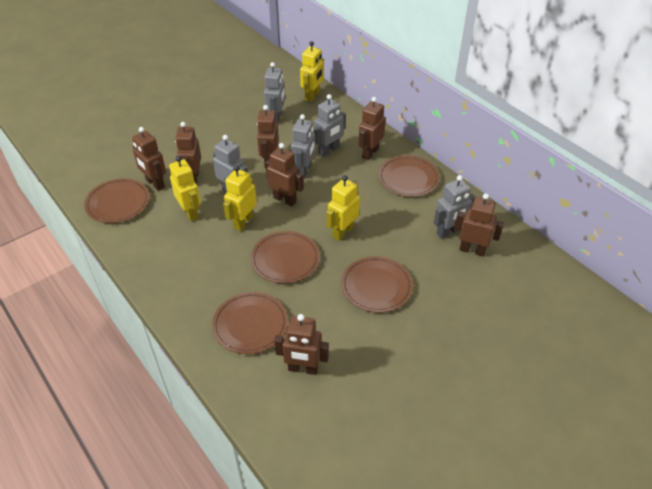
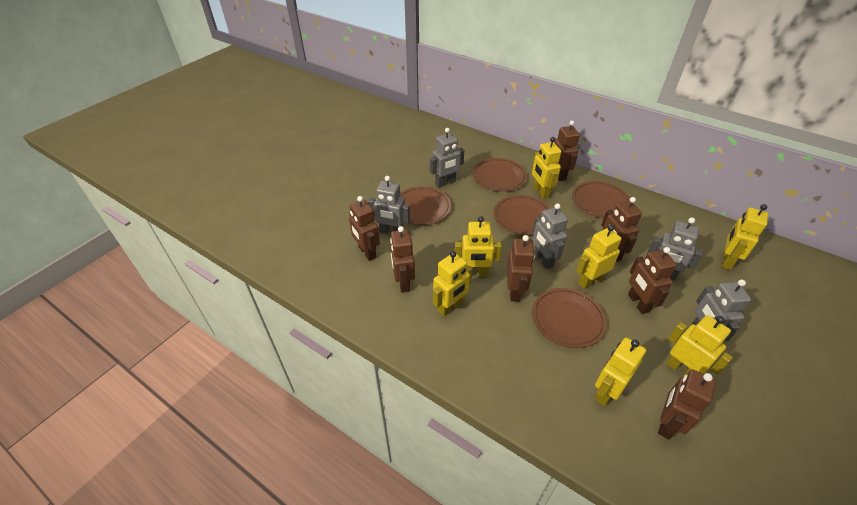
yellow robot: [169,156,201,221] [223,165,257,231] [300,41,324,102] [326,175,360,241] = 4 -> [433,251,473,317] [455,216,502,276] [532,137,561,199] [576,225,622,289] [595,337,646,406] [666,315,733,376] [721,204,768,270] = 7

